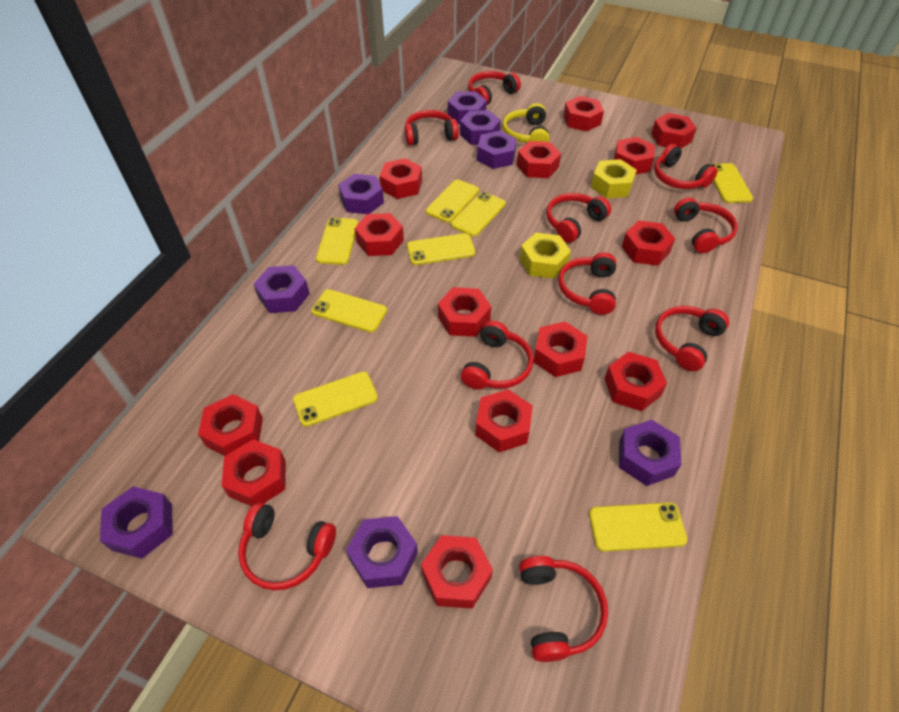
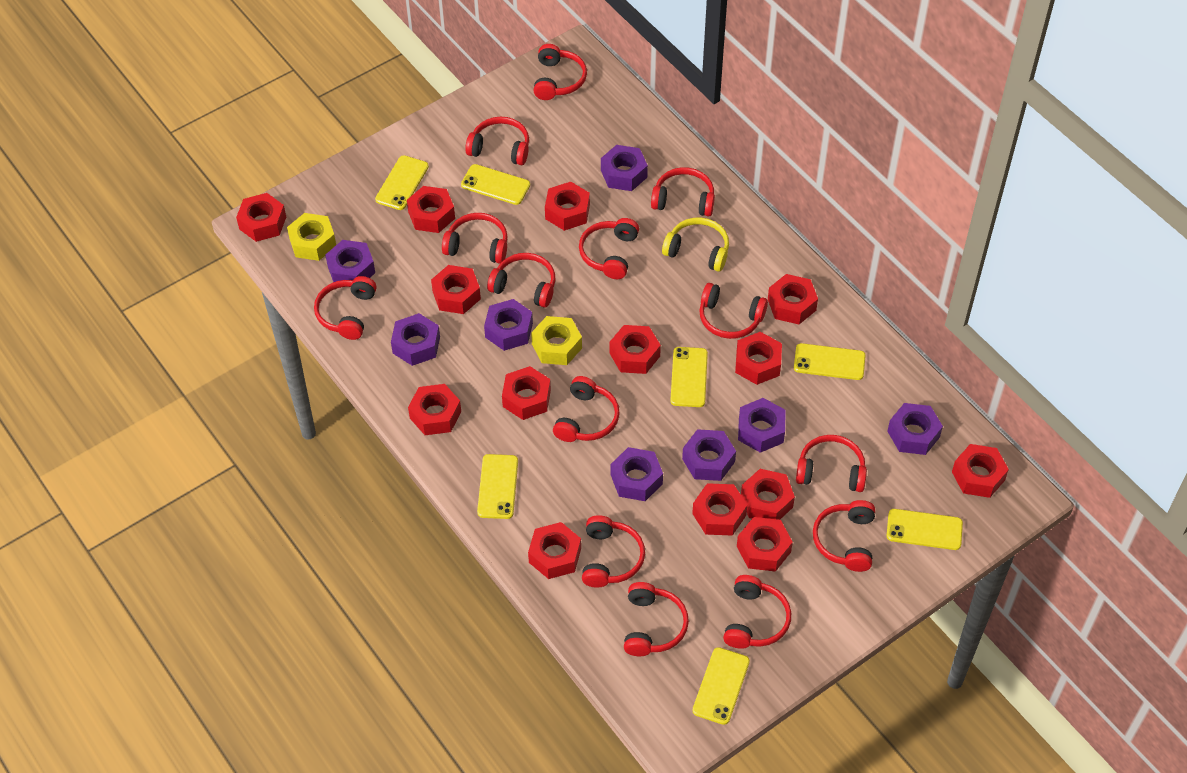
red headphones: [238,502,336,591] [405,110,459,146] [461,320,534,390] [468,71,521,105] [519,556,608,662] [546,193,611,243] [558,252,616,315] [654,144,718,189] [655,306,729,371] [674,198,738,253] = 10 -> [314,276,376,340] [442,213,508,264] [465,117,529,165] [487,253,555,308] [534,44,587,100] [553,376,620,442] [579,218,639,279] [582,515,645,588] [624,582,689,656] [651,167,715,216] [699,283,768,339] [723,575,791,649] [796,435,867,492] [813,500,875,572] = 14
yellow phone: [293,372,378,427] [311,289,387,332] [316,218,358,265] [407,233,475,265] [426,179,479,223] [451,192,506,236] [589,502,687,552] [711,163,753,203] = 8 -> [375,155,429,210] [461,164,530,205] [477,454,518,519] [670,347,708,407] [692,647,750,725] [794,343,866,380] [887,509,963,550] = 7

